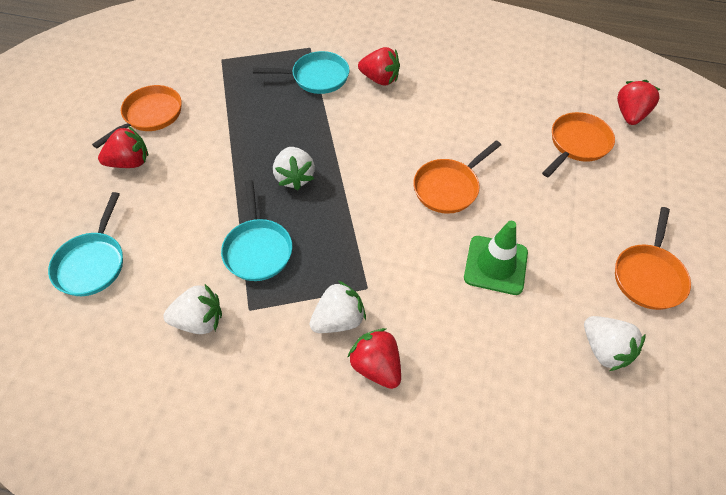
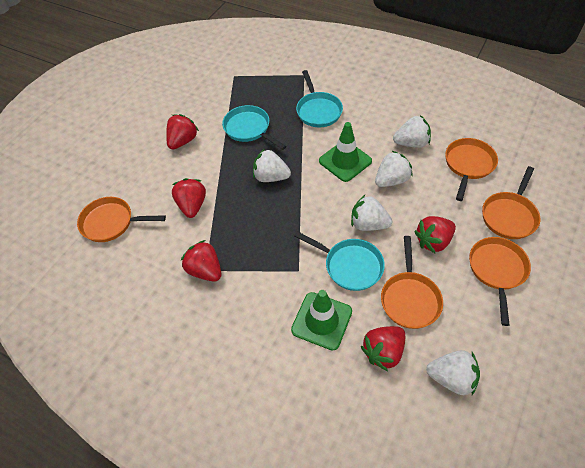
green traffic cone: [464,221,528,295] = 1 -> [291,290,352,351] [319,122,372,182] = 2
orange pan: [92,85,182,148] [413,140,501,214] [542,112,615,177] [615,207,691,310] = 4 -> [77,197,166,242] [381,236,443,329] [445,138,498,201] [469,237,531,326] [482,166,540,239] = 5
red strawberry: [98,126,148,168] [347,328,401,389] [358,47,400,86] [617,80,661,125] = 4 -> [166,114,199,150] [172,178,206,218] [181,240,221,282] [361,326,405,371] [414,216,456,253] = 5
white strawberry: [163,284,222,334] [273,147,315,190] [310,281,366,333] [584,316,646,371] = 4 -> [253,149,291,182] [351,195,392,231] [375,151,413,187] [393,115,431,148] [426,350,480,395] = 5

